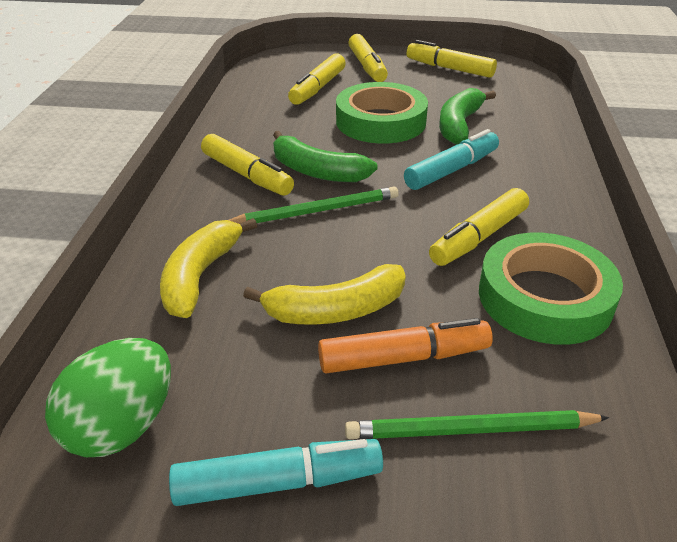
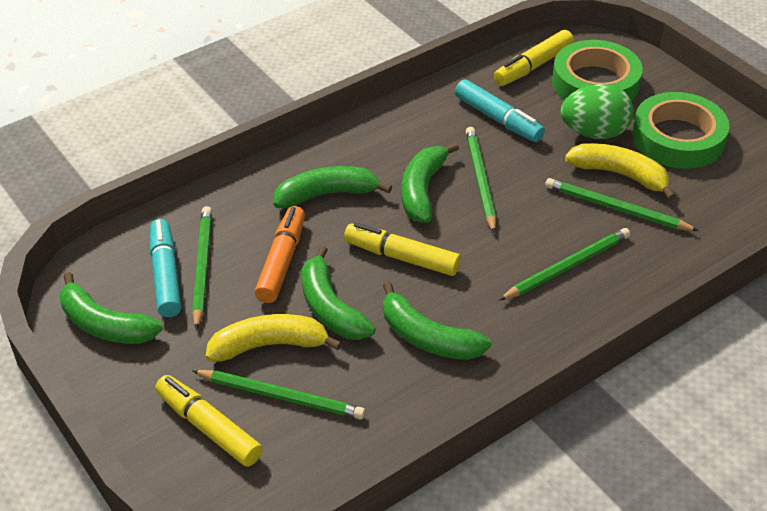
green banana: [273,131,378,182] [439,88,496,144] = 2 -> [60,272,163,344] [274,166,392,208] [302,246,376,340] [383,282,491,360] [402,142,459,223] = 5
green pencil: [229,186,399,224] [345,410,609,439] = 2 -> [192,206,212,330] [192,370,365,419] [466,127,496,234] [499,228,630,300] [545,178,699,231] = 5
yellow marker: [201,134,294,196] [288,53,346,105] [348,34,388,82] [407,40,497,78] [429,188,529,266] = 5 -> [155,375,263,467] [344,223,461,276] [494,30,574,86] = 3

